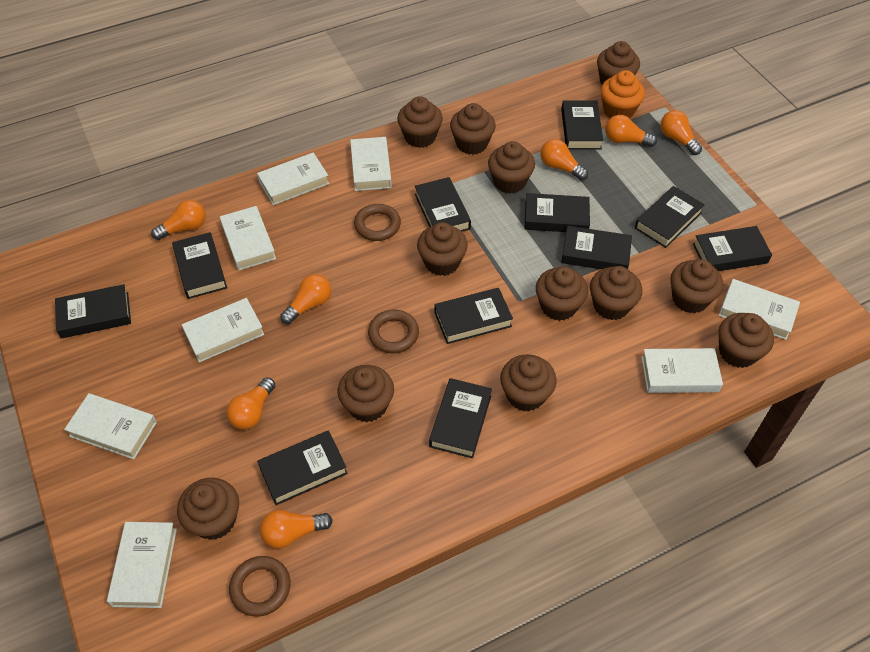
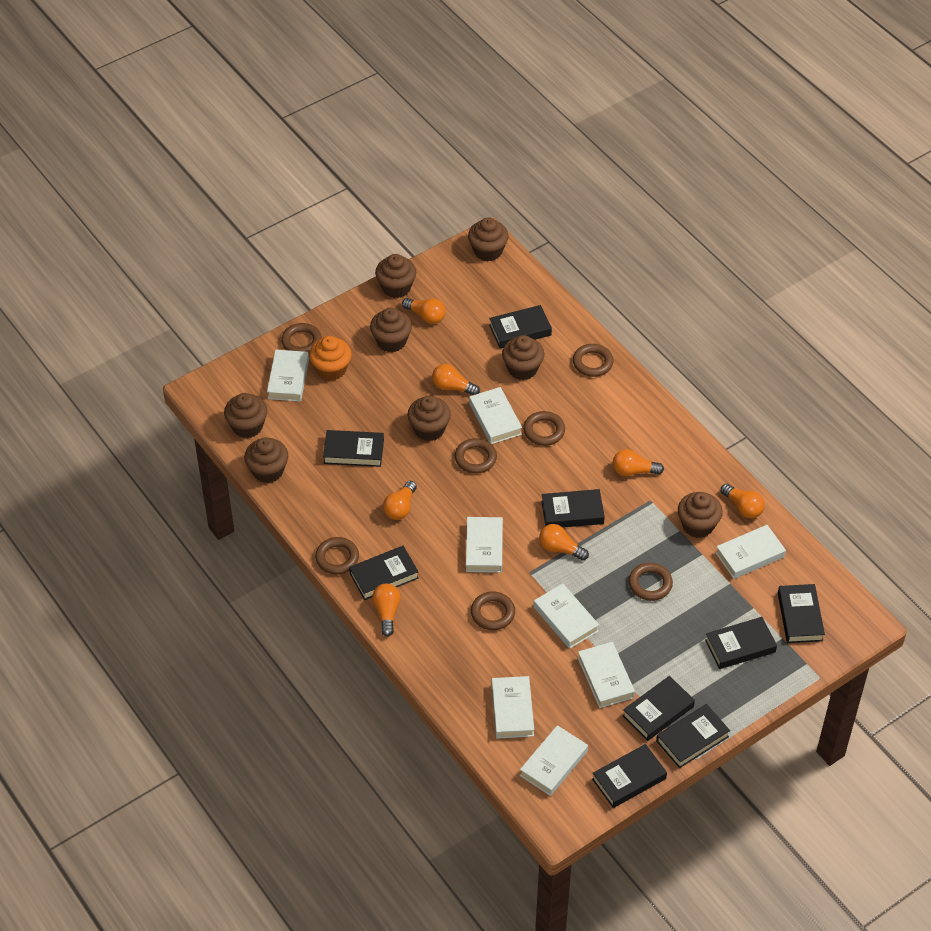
black book: [55,284,131,339] [172,232,227,299] [257,430,348,505] [415,177,471,231] [429,378,492,458] [434,288,513,344] [525,193,590,232] [561,100,603,150] [561,226,632,269] [635,186,705,248] [693,226,772,271] = 11 -> [323,430,384,467] [349,546,419,600] [489,305,552,348] [541,489,605,528] [592,744,667,808] [623,676,695,741] [656,704,730,768] [705,617,777,669] [778,584,825,643] = 9
brown cupcake: [177,478,239,540] [338,365,394,422] [397,96,443,148] [417,222,468,276] [450,103,496,155] [488,141,535,194] [500,354,557,411] [536,267,588,321] [590,266,642,320] [597,41,640,85] [670,259,723,313] [719,313,774,368] = 12 -> [224,393,267,438] [244,437,288,483] [370,308,412,352] [375,254,416,298] [407,396,451,441] [468,217,509,261] [502,335,544,380] [678,492,723,538] = 8
brown ring: [229,556,291,617] [354,204,401,241] [368,310,419,353] = 3 -> [281,323,322,353] [315,537,359,574] [455,438,497,474] [471,591,515,630] [523,411,565,446] [573,344,613,377] [628,563,673,601] = 7

